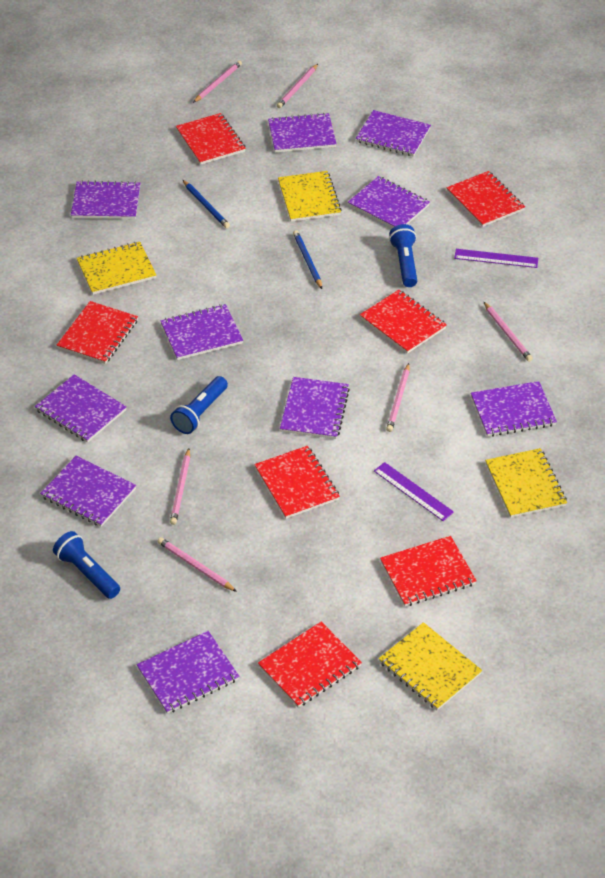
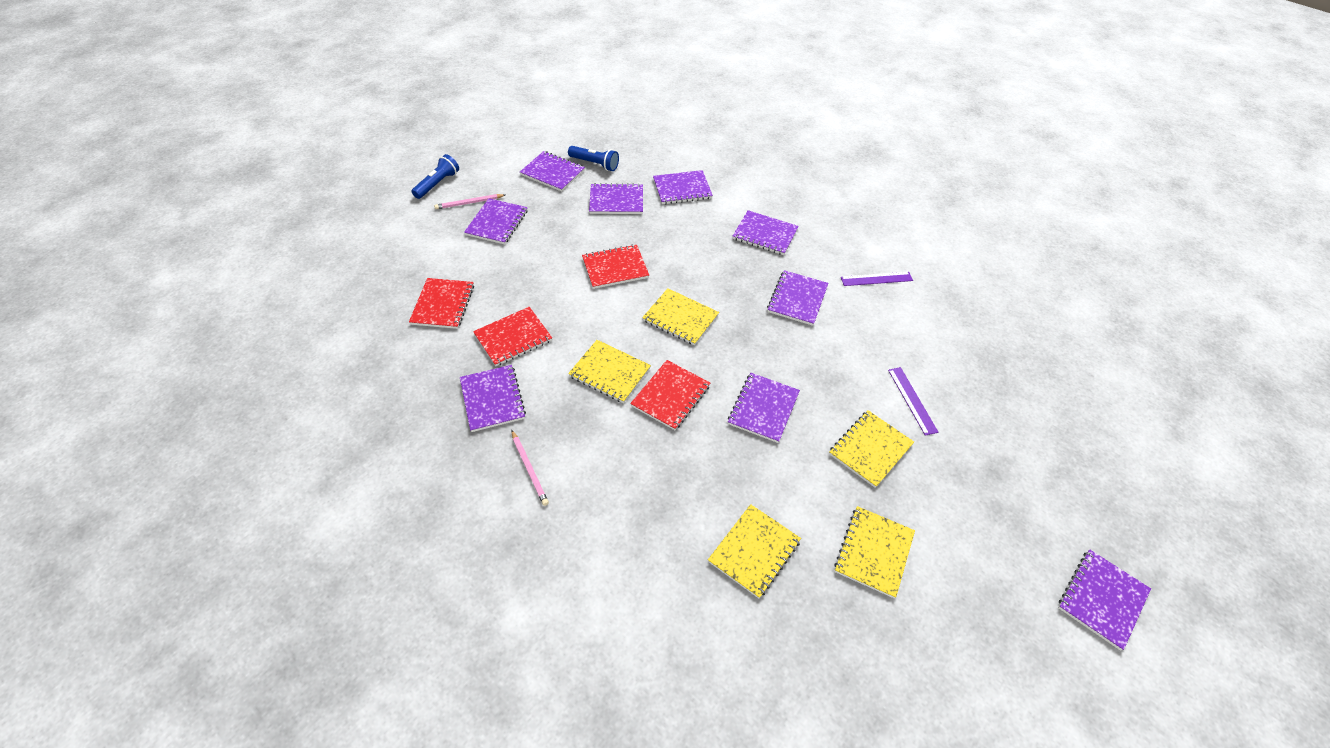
blue flashlight: [53,531,120,599] [170,376,228,434] [389,224,417,287] = 3 -> [411,154,459,199] [568,146,619,171] = 2
blue pencil: [183,180,230,228] [293,230,322,289] = 2 -> none = 0
pink pencil: [157,537,237,592] [170,448,190,525] [193,60,242,103] [277,64,318,108] [386,363,409,432] [484,302,533,362] = 6 -> [434,194,505,209] [511,430,549,506] = 2
purple notebook: [35,374,126,443] [40,456,136,527] [71,180,140,219] [137,631,239,714] [160,304,243,360] [268,113,337,153] [280,377,350,439] [348,176,430,228] [356,110,431,157] [471,381,557,437] = 10 -> [460,365,526,432] [464,198,528,244] [520,151,585,192] [589,183,643,214] [653,170,713,204] [728,373,800,443] [733,210,799,255] [767,270,829,326] [1058,549,1151,651] = 9
red notebook: [57,301,138,364] [176,113,246,165] [254,446,340,519] [258,622,362,708] [360,290,447,354] [380,536,477,606] [446,171,525,227] = 7 -> [409,278,474,329] [473,307,552,366] [582,244,649,289] [630,360,710,430] = 4
yellow notebook: [77,242,156,295] [278,171,342,222] [379,622,482,710] [485,448,567,518] = 4 -> [568,340,651,403] [642,288,719,345] [708,504,801,599] [829,410,914,488] [834,506,915,598] = 5

